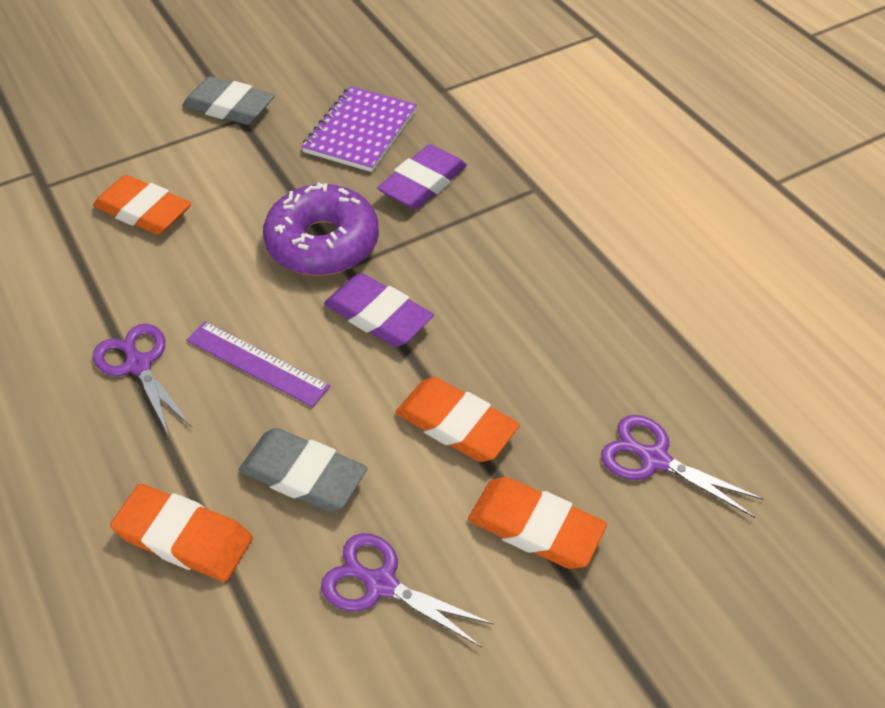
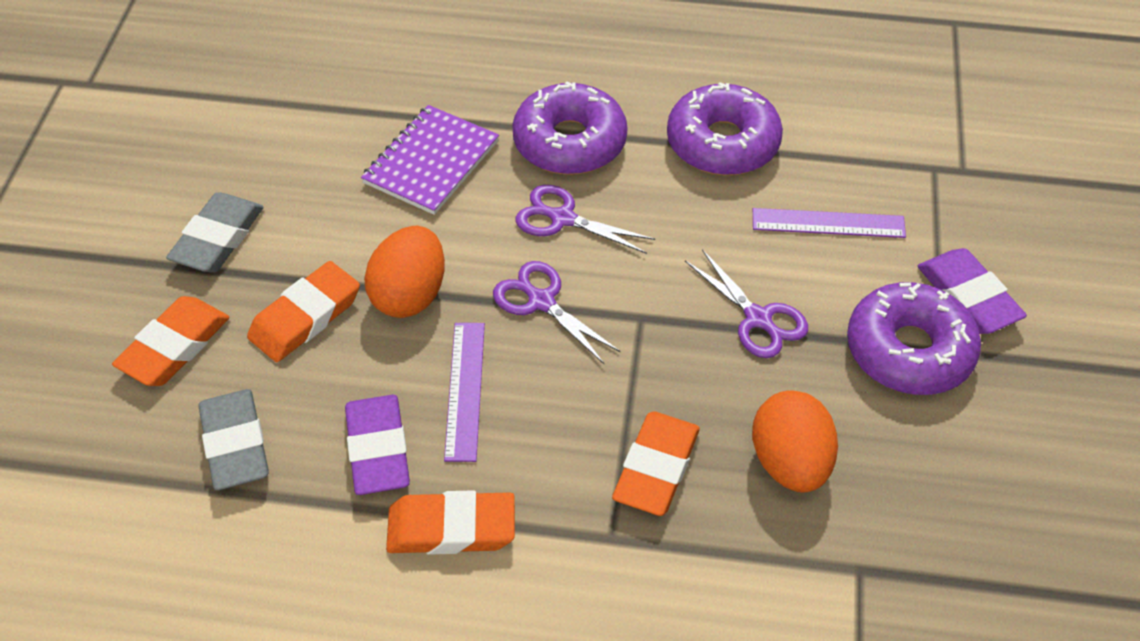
orange egg: none = 0 -> [364,226,445,318] [752,391,838,492] = 2
purple donut: [263,182,379,276] = 1 -> [512,81,628,175] [667,82,783,176] [847,282,981,395] = 3
purple ruler: [186,321,330,407] = 1 -> [444,323,485,462] [753,208,906,238] = 2

